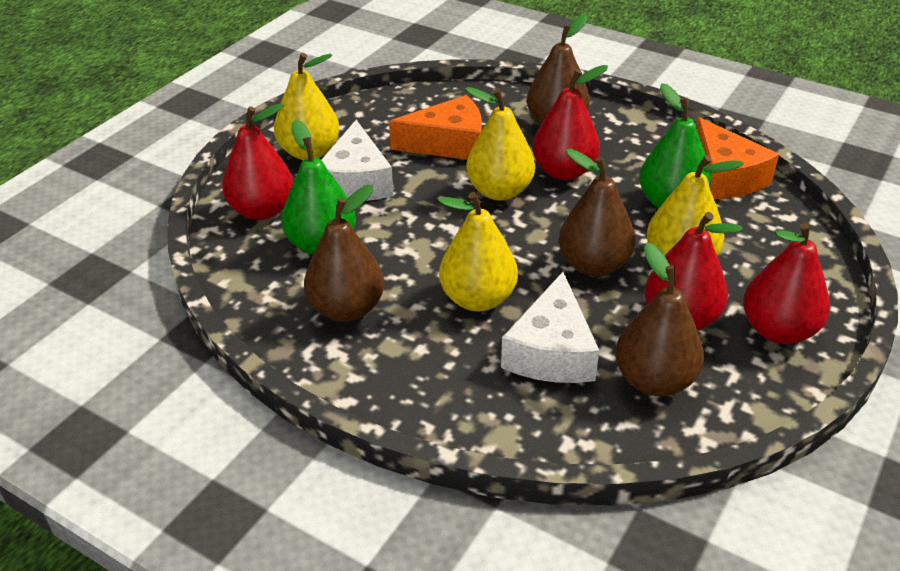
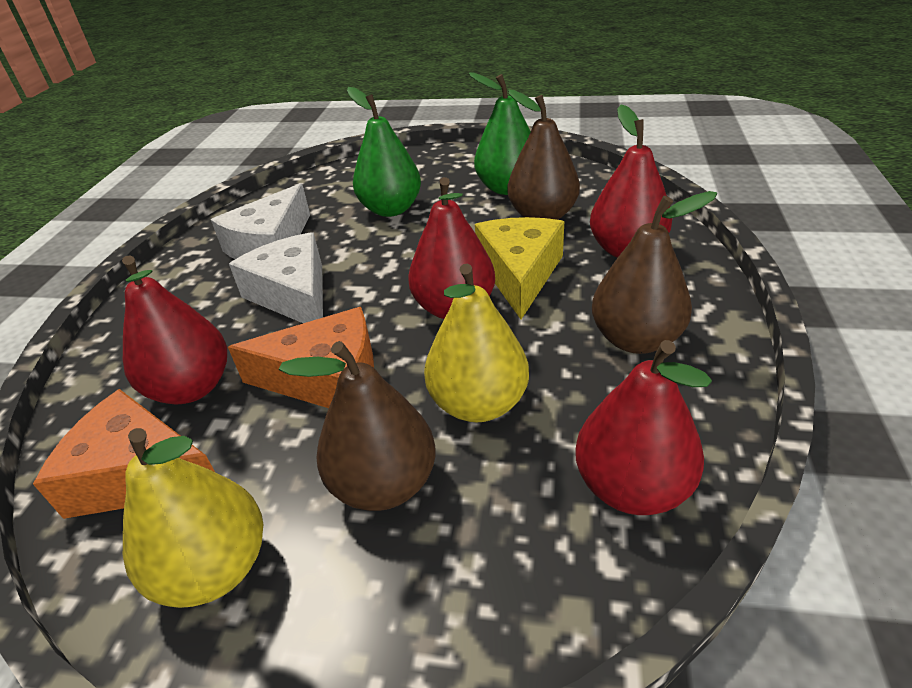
brown pear: [304,185,384,322] [527,14,590,125] [559,149,636,276] [615,242,704,396] = 4 -> [279,341,436,511] [507,90,580,220] [592,191,717,354] = 3
yellow cheese: none = 0 -> [475,217,565,319] = 1
yellow pear: [274,53,340,160] [438,192,518,311] [465,87,535,201] [647,155,744,255] = 4 -> [123,428,263,608] [424,264,529,422] = 2

